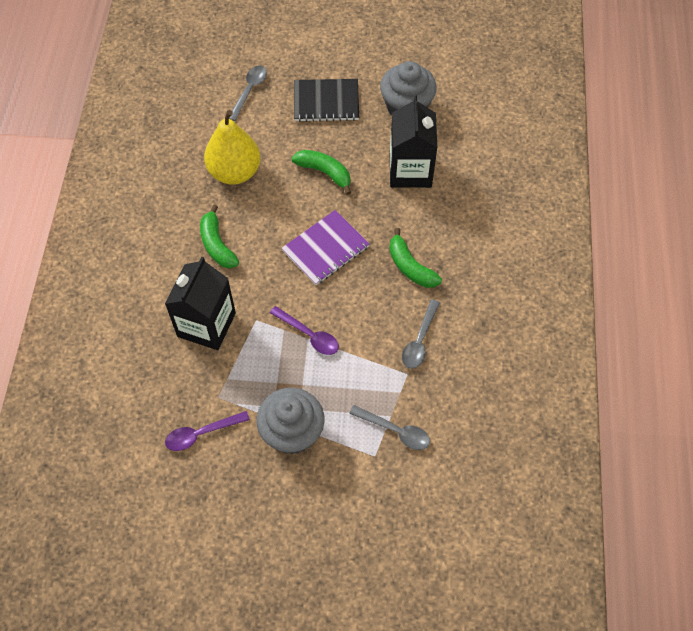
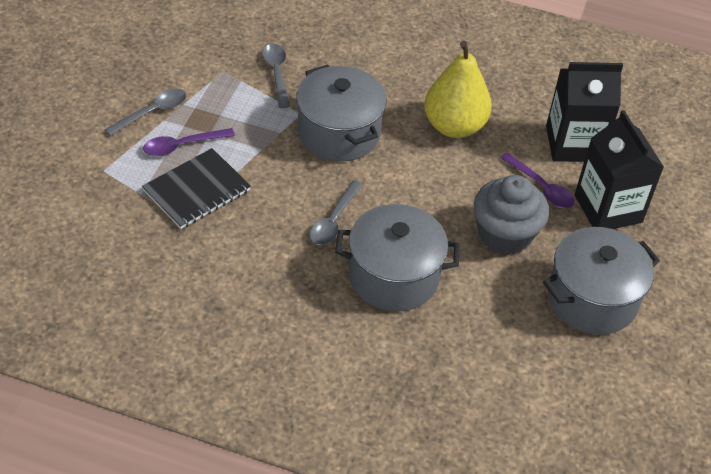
green banana: [200,205,239,268] [291,150,351,195] [389,228,442,288] = 3 -> none = 0
grey cupcake: [257,388,325,454] [380,61,437,115] = 2 -> [474,175,549,255] = 1
grey pot: none = 0 -> [296,65,386,162] [335,204,460,311] [543,227,660,335] = 3
purple notebook: [282,210,369,285] = 1 -> none = 0

